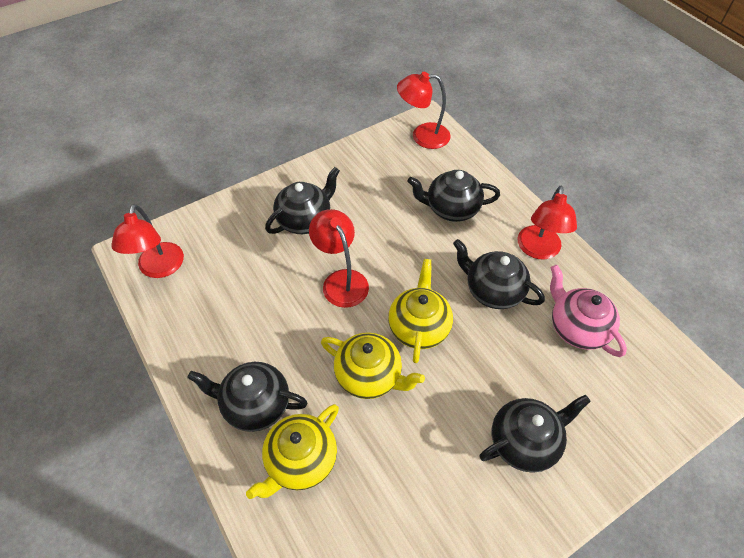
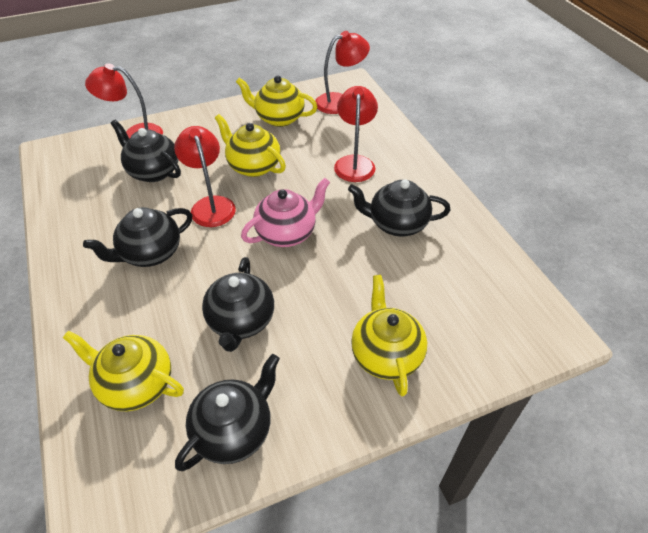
yellow teapot: [246,404,339,499] [321,332,425,399] [388,259,453,363] = 3 -> [62,330,184,411] [215,114,286,177] [236,75,317,127] [351,275,427,397] = 4

